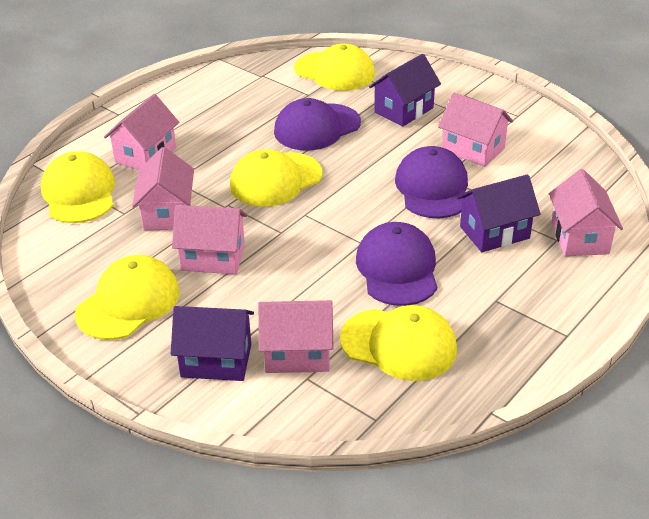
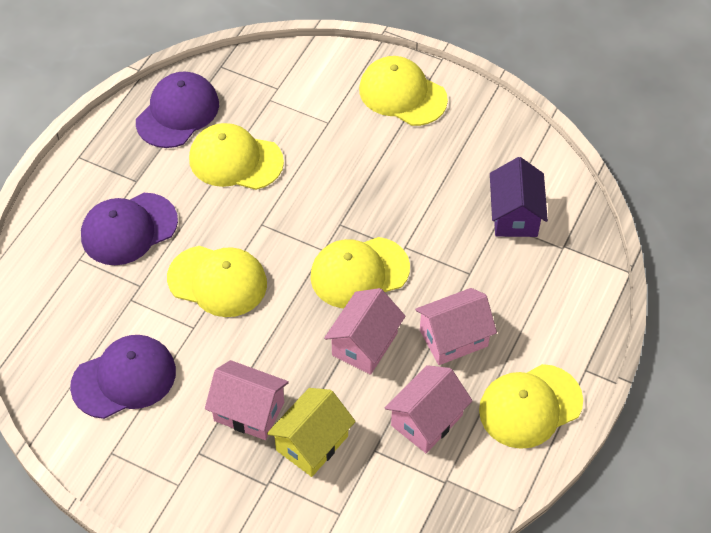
pink house: [104,94,179,170] [132,147,194,231] [172,205,247,274] [258,300,334,373] [438,93,513,167] [549,169,623,256] = 6 -> [205,360,289,440] [324,288,406,375] [385,365,472,453] [415,288,497,365] = 4
purple house: [171,306,254,381] [369,54,441,126] [456,174,541,252] = 3 -> [490,157,548,237] = 1
yellow house: none = 0 -> [267,388,356,477] = 1

